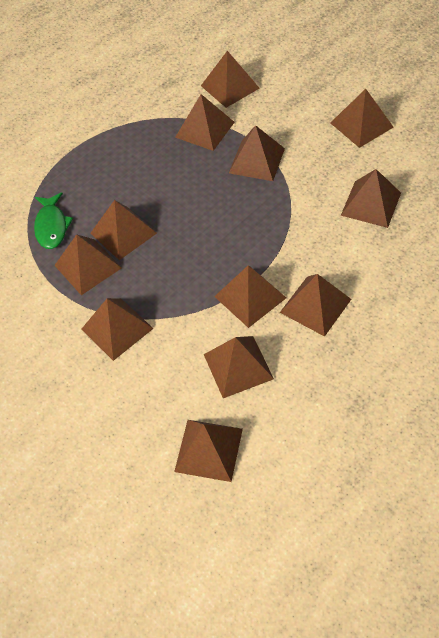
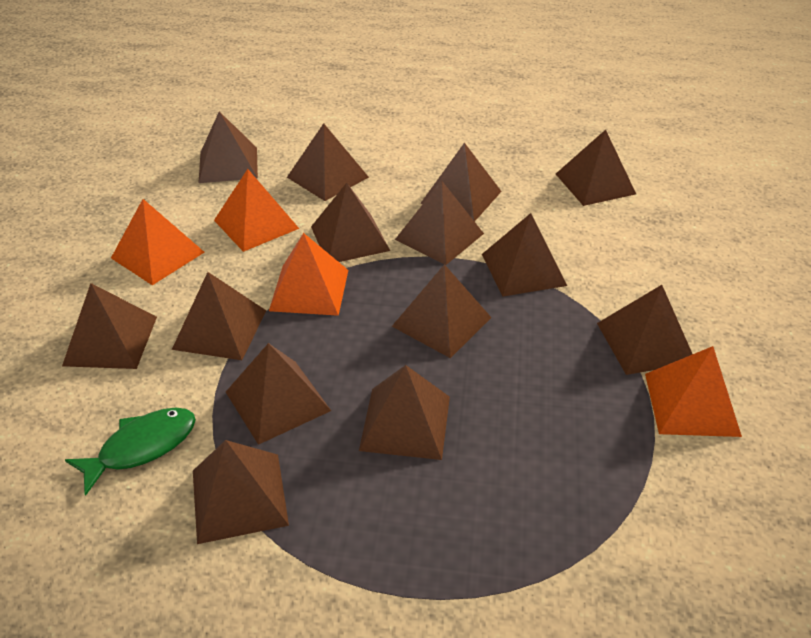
brown pyramid: [54,234,122,295] [81,298,154,361] [91,200,157,260] [174,420,243,482] [175,94,235,151] [201,51,260,108] [204,336,274,398] [214,265,286,328] [229,125,285,181] [280,274,351,337] [331,89,394,148] [341,169,401,228] = 12 -> [62,283,157,369] [172,272,266,360] [193,440,289,544] [198,111,258,183] [226,343,331,445] [287,123,369,201] [311,183,390,262] [359,365,450,460] [392,264,492,358] [395,181,484,265] [420,143,502,222] [482,213,567,297] [556,130,636,206] [597,285,692,375] = 14
orange pyramid: none = 0 -> [111,199,204,285] [214,169,299,252] [269,233,348,316] [645,346,742,437] = 4

